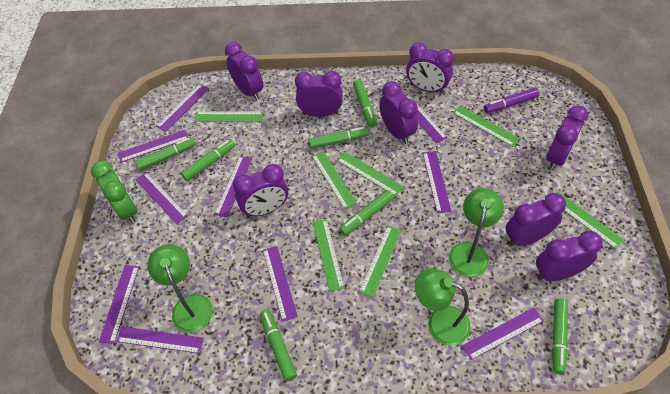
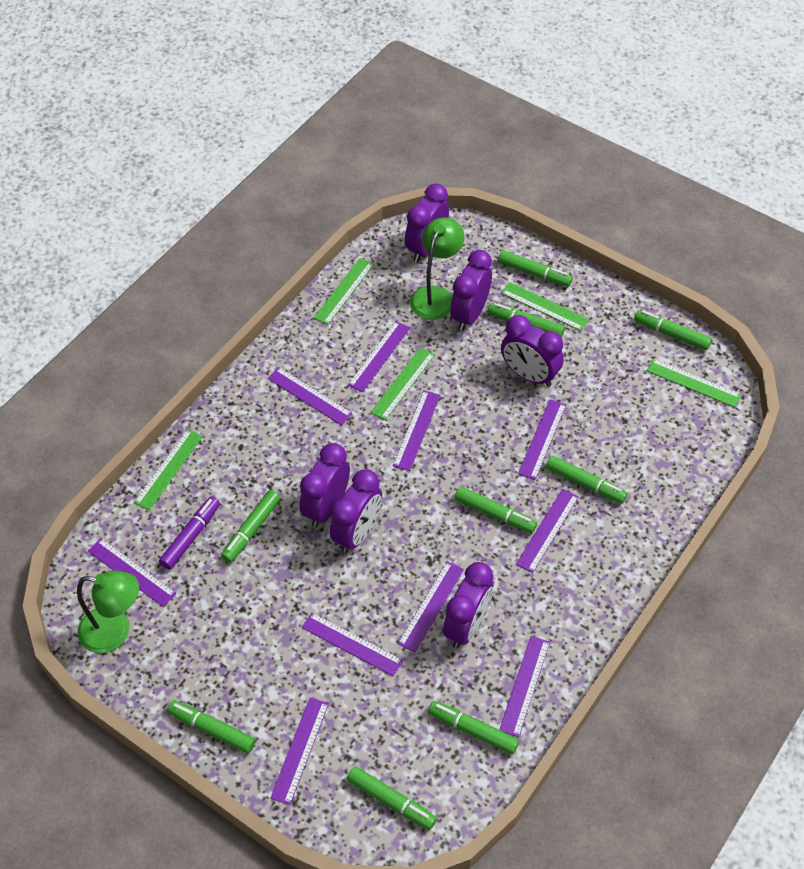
green clock: [91,161,138,223] = 1 -> none = 0
green lamp: [147,244,213,333] [415,269,471,346] [449,188,504,277] = 3 -> [77,571,139,653] [410,218,464,320] = 2
green marker: [135,137,196,171] [181,139,235,181] [260,309,297,381] [308,127,369,149] [339,190,394,236] [353,80,377,127] [552,299,568,374] = 7 -> [167,700,256,753] [221,490,280,563] [347,766,437,830] [428,701,519,755] [454,487,537,533] [488,303,565,337] [498,250,573,287] [546,456,627,503] [634,310,712,351] = 9
green ruler: [195,111,263,122] [312,151,357,209] [313,219,345,291] [337,152,404,196] [359,226,402,297] [453,106,520,147] [557,192,624,249] = 7 -> [134,429,203,510] [314,258,374,325] [371,348,435,420] [501,282,589,331] [646,358,741,407] = 5
purple clock: [225,42,263,101] [233,164,288,217] [295,71,343,117] [379,81,418,144] [406,42,454,94] [506,193,566,246] [536,231,603,281] [546,106,588,170] = 8 -> [299,443,350,528] [330,469,382,553] [405,184,449,262] [443,562,493,648] [450,250,492,331] [501,315,564,387] = 6

